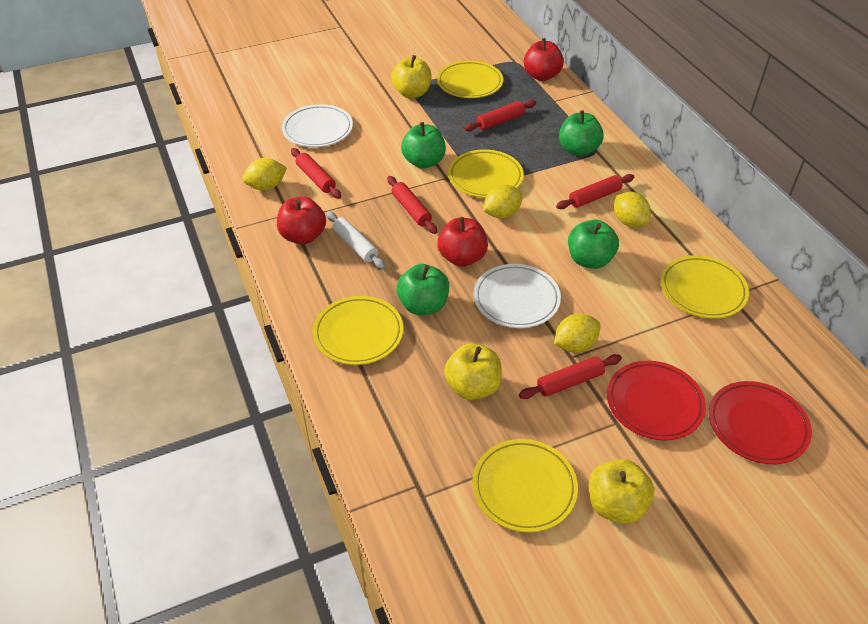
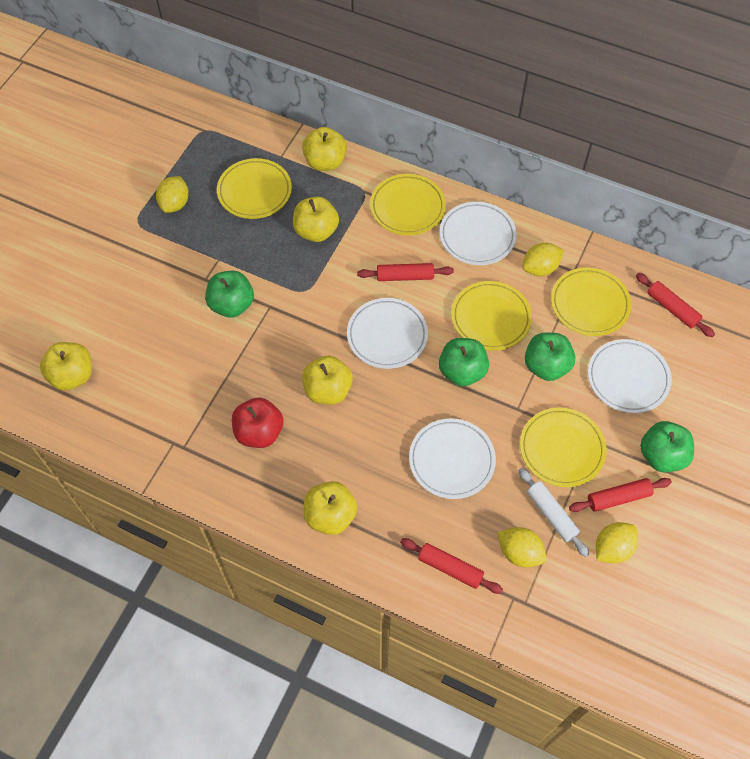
red apple: [277,196,326,244] [437,217,488,267] [524,38,564,81] = 3 -> [232,397,283,448] = 1
red plate: [607,361,706,440] [709,381,812,464] = 2 -> none = 0
red rolling pin: [291,148,341,199] [387,176,437,234] [464,100,536,131] [519,354,622,399] [556,174,634,209] = 5 -> [357,263,454,281] [400,538,503,594] [569,478,672,512] [636,273,715,337] = 4
white plate: [282,104,353,147] [473,264,561,328] = 2 -> [347,298,428,369] [409,418,496,499] [440,202,517,265] [588,339,672,413] = 4
yellow apple: [391,55,432,98] [444,343,502,400] [588,459,655,524] = 3 -> [40,342,92,391] [293,196,339,242] [302,127,347,171] [302,356,353,405] [304,481,357,535] = 5

